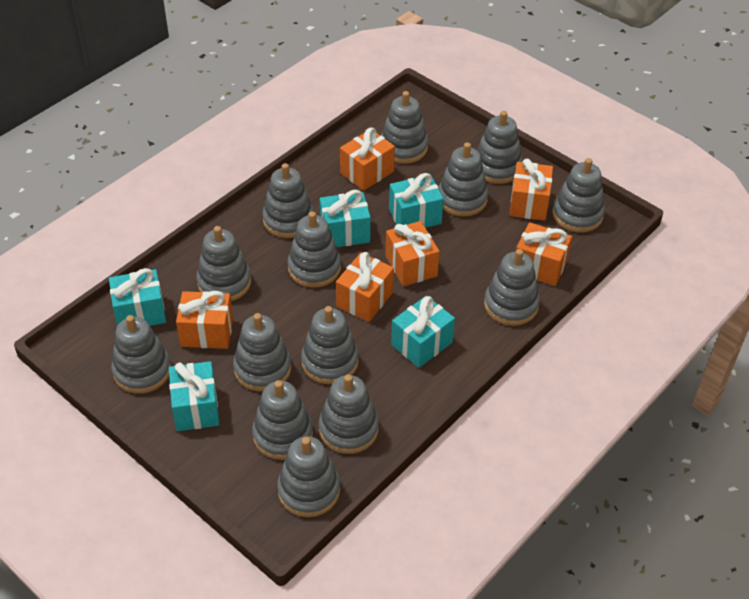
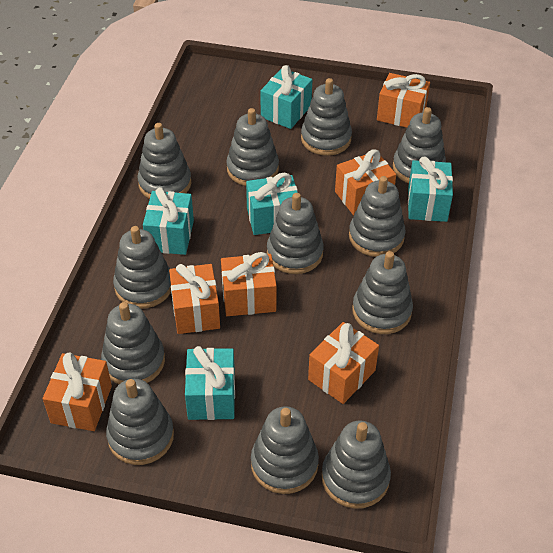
grey stacking toy: [111,315,171,394] [196,226,251,301] [233,313,291,392] [252,380,313,460] [262,163,314,238] [277,436,340,517] [288,211,341,288] [301,306,359,384] [319,374,379,454] [381,91,428,164] [439,142,488,217] [477,111,523,184] [484,249,540,326] [552,158,605,233] = 14 -> [101,302,165,384] [106,379,174,465] [113,226,171,308] [137,123,191,199] [226,108,279,186] [251,406,319,494] [267,193,324,274] [301,78,352,156] [322,420,391,509] [349,176,406,257] [352,251,413,334] [393,107,446,183] = 12

